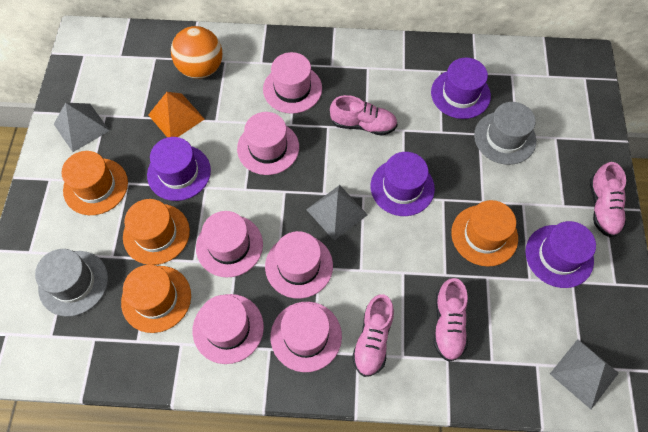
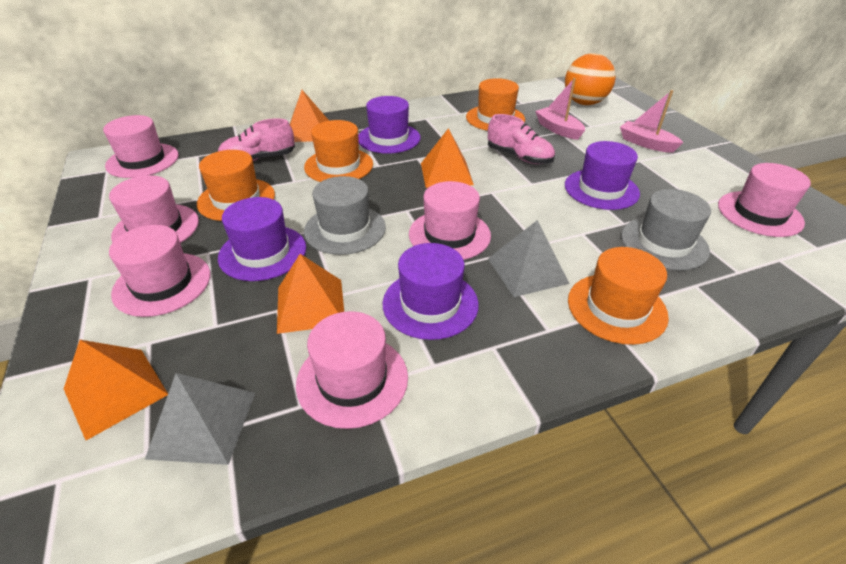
grey pyramid: [54,103,110,152] [306,185,368,241] [550,339,619,409] = 3 -> [145,373,255,465] [488,220,570,297] = 2
orange pyramid: [148,92,205,137] = 1 -> [64,340,168,440] [277,254,344,334] [290,90,329,142] [421,128,474,188] = 4
pink boat: none = 0 -> [535,78,585,140] [620,90,684,153] = 2
pink shoe: [330,95,398,136] [352,294,394,377] [434,278,468,362] [590,162,626,237] = 4 -> [218,118,295,161] [488,114,555,164] = 2

